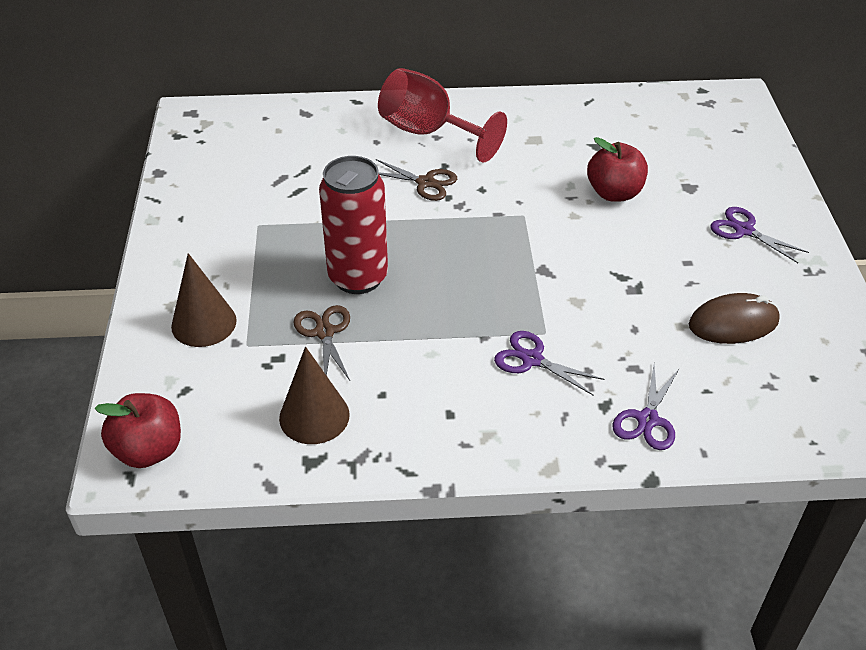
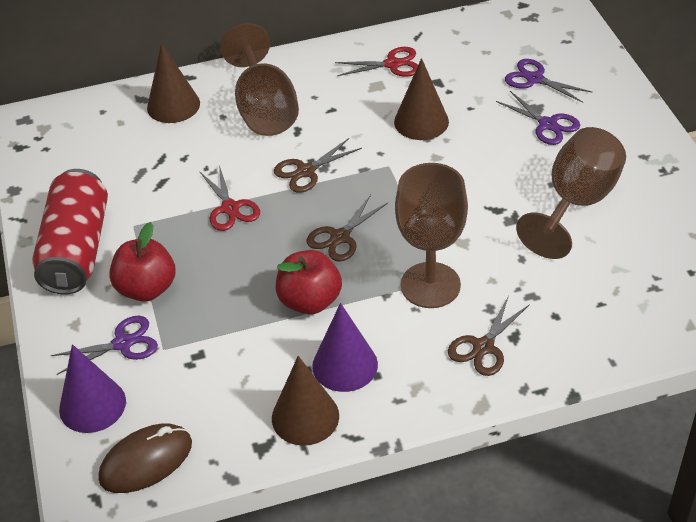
brown cone: [171,253,237,347] [279,347,350,444] = 2 -> [147,43,200,123] [272,356,339,446] [394,58,449,140] = 3
brown goblet: none = 0 -> [220,23,299,136] [395,163,468,308] [516,127,626,259] = 3
brown scissors: [293,305,350,381] [376,159,457,201] = 2 -> [274,138,362,193] [307,195,389,262] [448,296,530,376] = 3
purple cone: none = 0 -> [59,344,126,433] [312,303,378,392] = 2
red goblet: [378,68,507,163] = 1 -> none = 0
red scissors: none = 0 -> [199,165,260,231] [335,47,418,77] = 2

